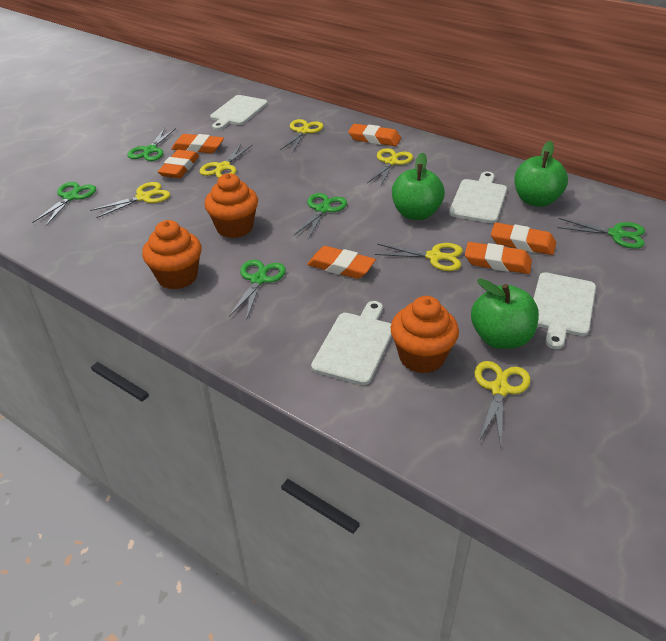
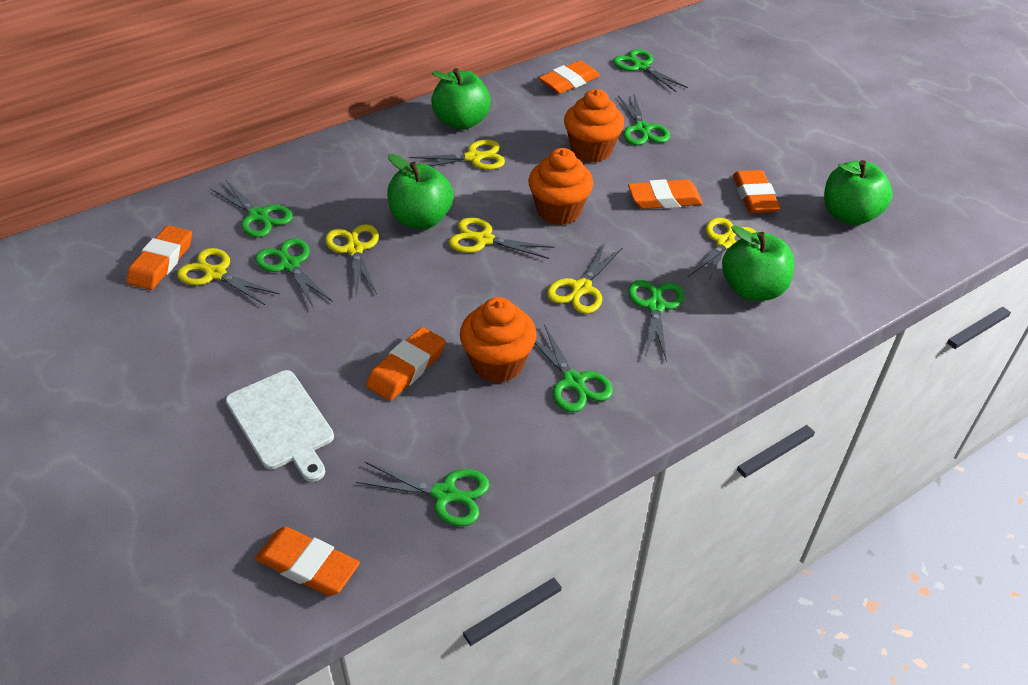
green apple: [392,152,445,220] [471,278,539,349] [514,141,568,207] = 3 -> [387,154,454,229] [431,68,491,130] [722,226,794,301] [824,160,893,225] = 4
green scissors: [32,182,96,226] [127,128,176,161] [229,260,286,320] [294,193,347,239] [557,218,645,249] = 5 -> [211,180,293,237] [255,238,333,308] [356,462,490,526] [535,324,613,412] [613,49,688,92] [618,94,670,145] [628,280,684,361] = 7
white cutting board: [210,95,268,130] [311,301,392,385] [449,172,507,223] [533,272,596,349] = 4 -> [226,370,334,482] = 1

